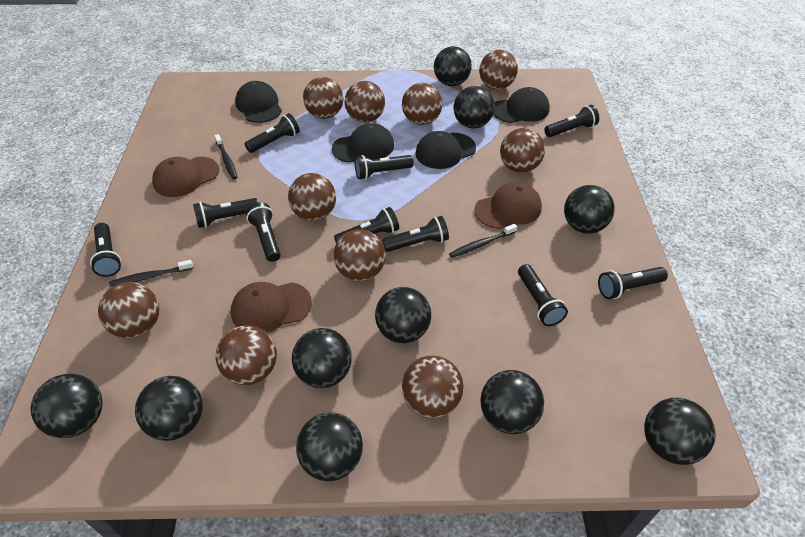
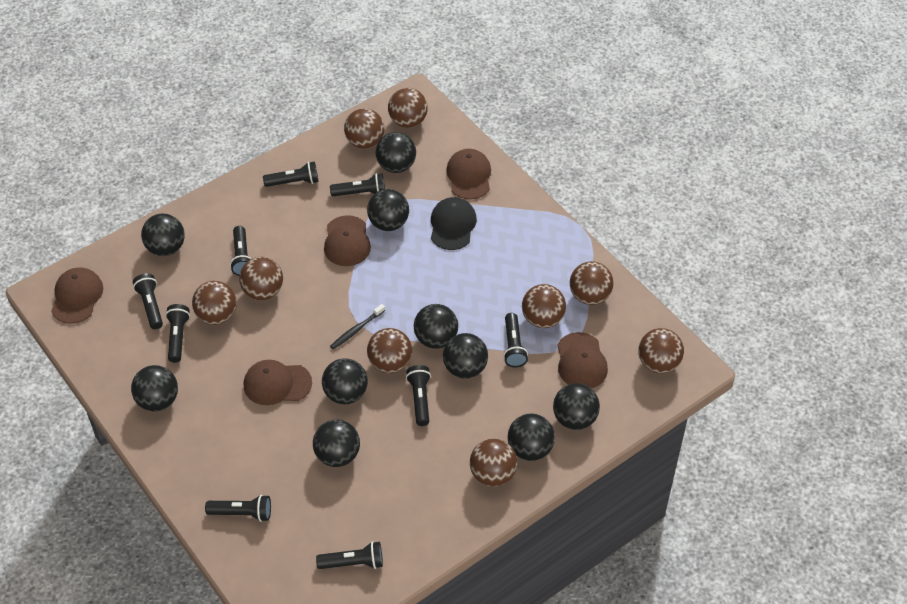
black cap: [235,81,282,123] [332,123,394,163] [416,131,476,169] [493,87,550,123] = 4 -> [431,197,477,250] = 1
black flashlight: [90,223,121,277] [193,198,258,228] [245,113,300,153] [246,202,281,262] [334,207,399,244] [355,155,414,180] [382,216,449,252] [518,264,568,326] [544,105,599,137] [598,267,668,299] = 10 -> [133,274,163,329] [166,304,190,363] [205,495,271,522] [230,226,252,276] [263,162,318,187] [316,541,383,569] [330,173,385,196] [406,365,431,426] [503,313,528,367] = 9
black toothbrush: [109,260,193,287] [214,134,237,179] [449,224,517,258] = 3 -> [330,304,385,349] = 1
brown ball: [98,282,159,338] [216,325,277,385] [288,173,336,221] [303,77,343,119] [334,229,386,281] [345,81,385,123] [402,83,442,125] [402,355,464,418] [479,50,518,90] [500,128,545,173] = 10 -> [192,281,237,325] [239,257,283,300] [344,108,384,149] [367,328,412,373] [388,88,428,128] [470,438,517,486] [522,284,566,328] [570,261,613,305] [638,328,684,373] = 9
brown cap: [152,157,219,197] [231,282,312,333] [474,182,542,229] = 3 -> [51,268,103,324] [244,360,312,405] [324,215,371,266] [446,149,491,200] [558,332,608,388] = 5

